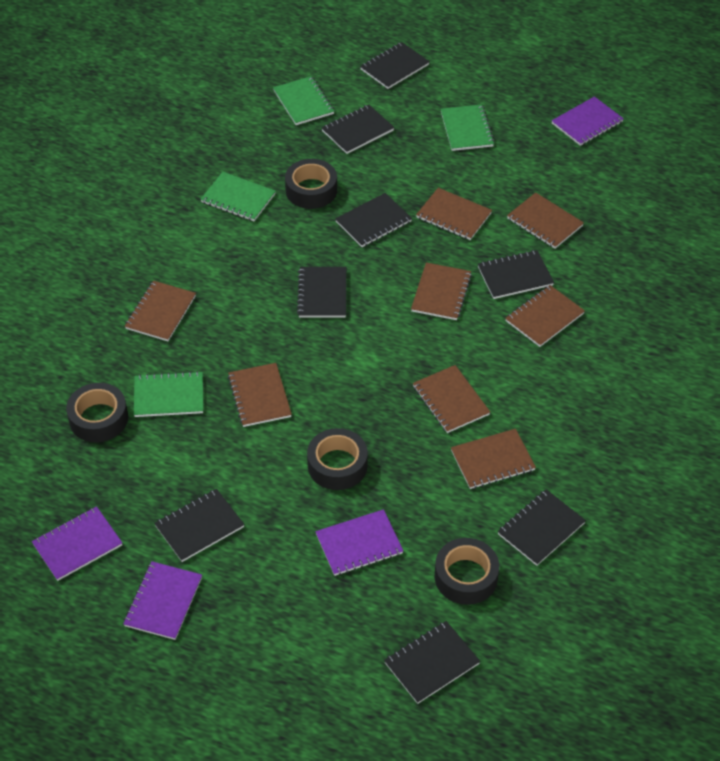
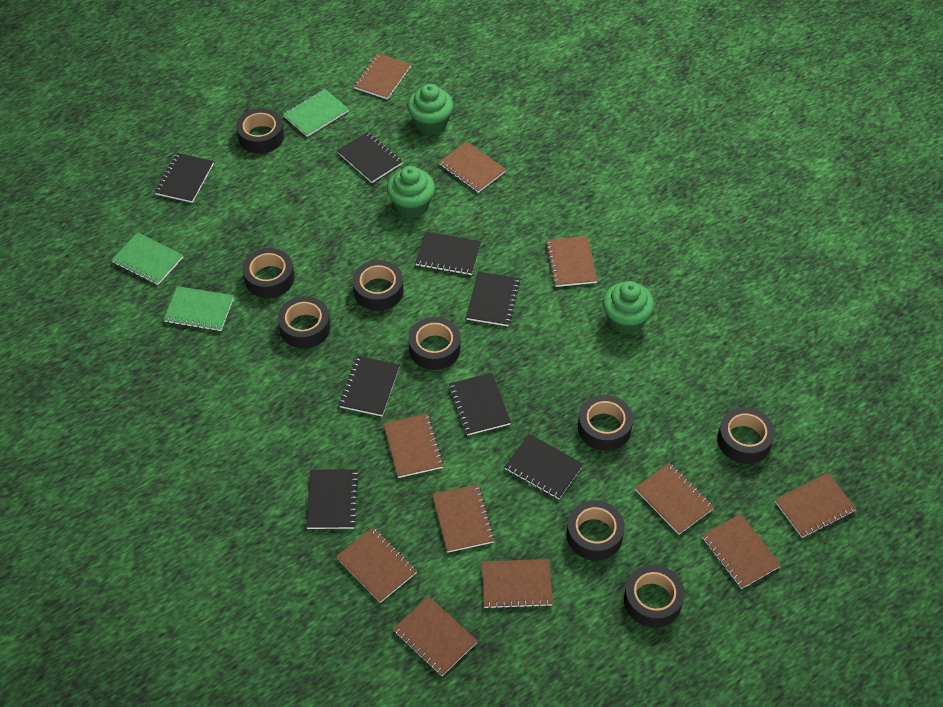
black tape: [66,383,128,442] [285,159,337,209] [307,428,368,490] [435,538,499,605] = 4 -> [236,108,284,154] [242,248,294,298] [278,296,331,348] [353,260,404,311] [409,317,461,370] [566,500,625,561] [578,395,633,451] [624,565,685,627] [717,407,775,464] = 9
brown notebook: [125,281,196,341] [228,363,292,427] [411,263,472,320] [413,365,490,433] [416,188,492,240] [451,429,536,489] [505,285,585,347] [507,193,584,249] = 8 -> [336,527,417,603] [354,53,411,100] [383,414,444,478] [393,596,478,676] [432,484,495,553] [439,141,506,193] [482,559,553,609] [545,236,597,287] [635,463,714,535] [702,514,781,589] [775,473,856,538] = 11
green cupcake: none = 0 -> [387,166,435,218] [407,84,453,135] [603,281,654,335] = 3
green notebook: [134,371,203,417] [200,172,276,221] [273,76,334,125] [441,104,495,151] = 4 -> [111,232,183,285] [163,286,234,331] [283,89,349,137] = 3
purple notebook: [32,506,122,581] [123,561,202,640] [315,509,403,576] [552,96,624,146] = 4 -> none = 0

